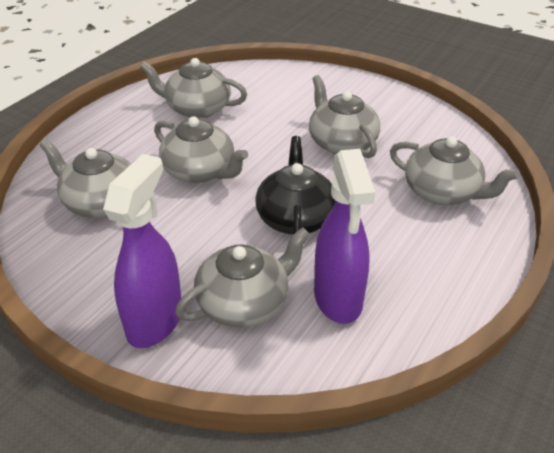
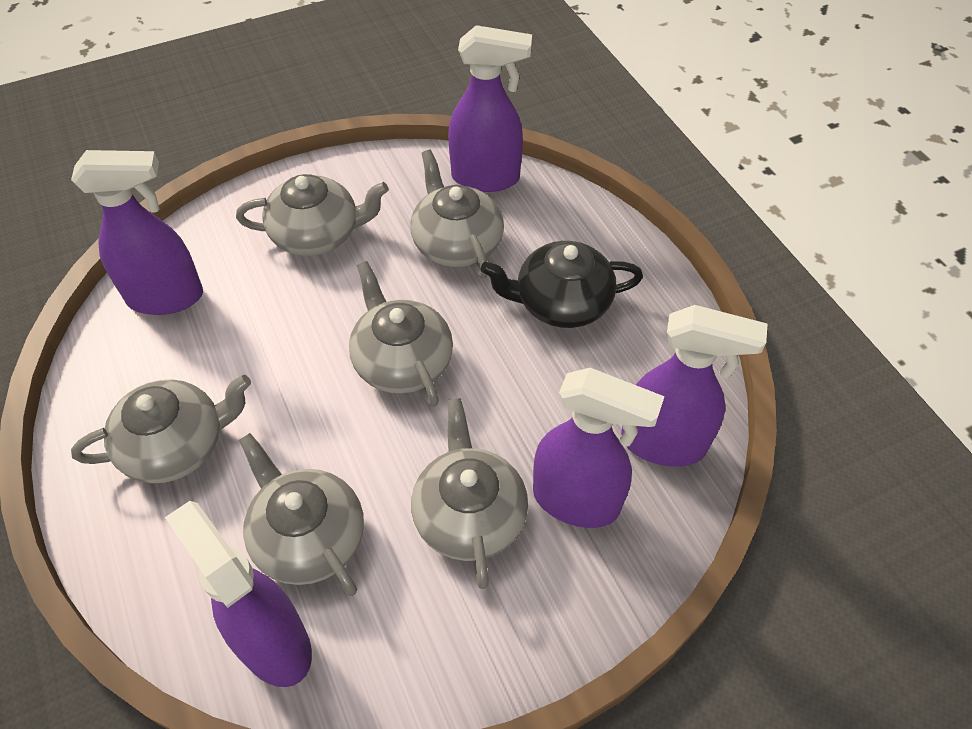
purple spray bottle: [103,154,181,348] [314,149,375,324] = 2 -> [71,150,203,315] [165,501,312,687] [448,25,532,192] [533,368,665,528] [621,305,767,467] = 5

